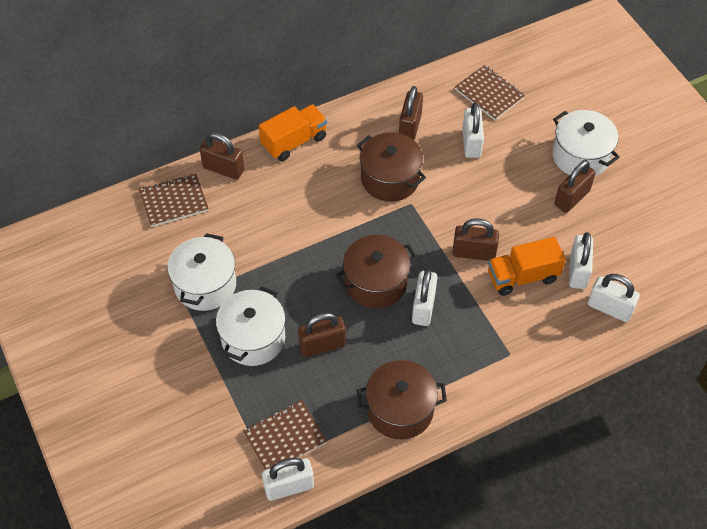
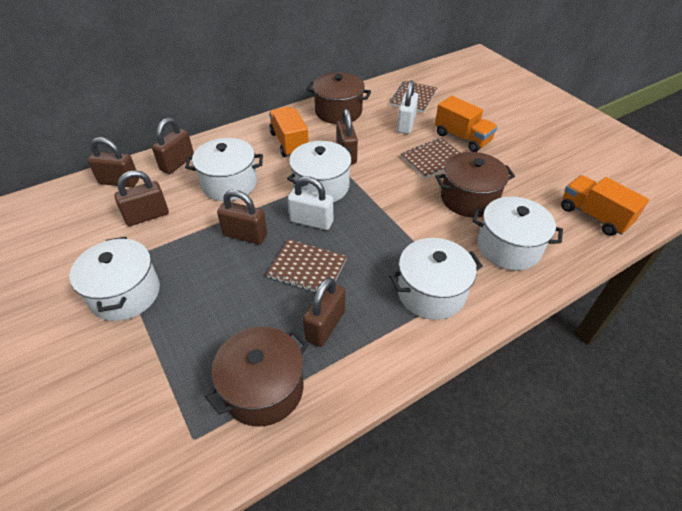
brown padlock: [200,132,244,180] [298,312,346,357] [399,86,423,140] [452,219,499,261] [555,160,596,213] = 5 -> [87,137,139,188] [114,170,169,226] [152,118,194,174] [217,190,267,244] [303,277,345,347] [336,109,358,164] = 6
orange truck: [259,104,327,161] [488,237,566,296] = 2 -> [269,107,309,157] [435,96,497,152] [561,175,649,236] = 3
white padlock: [262,458,314,501] [412,269,437,326] [462,103,484,158] [569,232,593,289] [588,274,640,322] = 5 -> [288,176,333,230] [397,81,418,134] = 2
white pot: [167,233,236,311] [216,286,286,366] [552,110,620,176] = 3 -> [69,237,160,321] [185,138,263,201] [287,141,352,202] [389,238,483,320] [473,196,563,271] = 5

